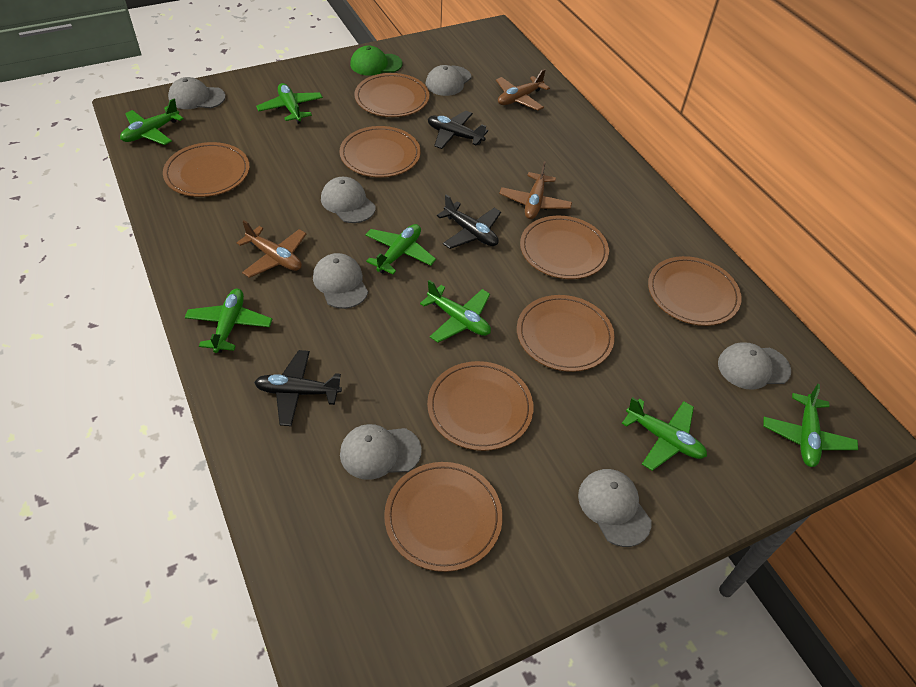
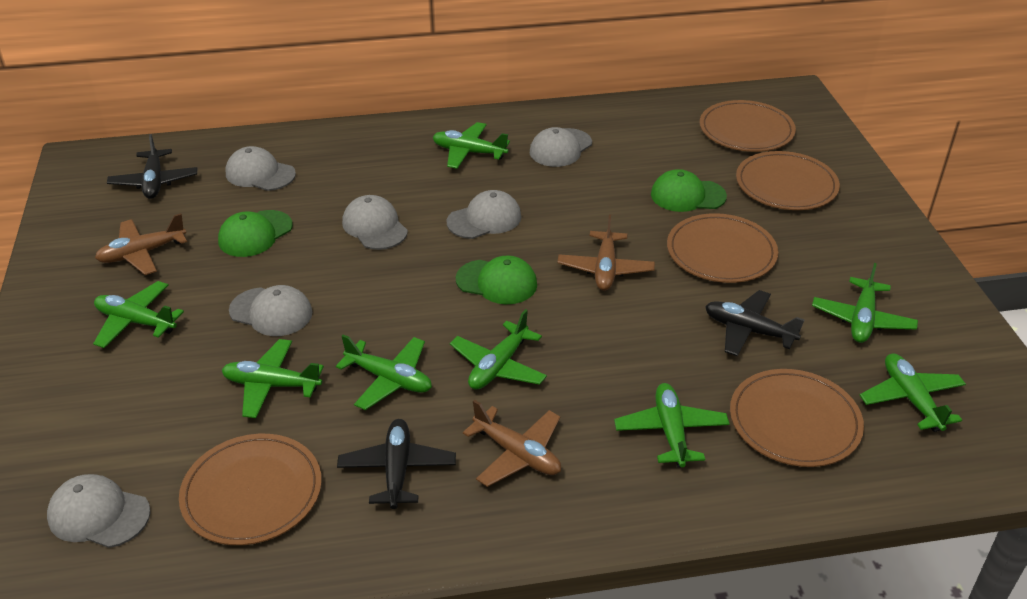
brown plate: [163,142,250,197] [340,126,421,177] [354,73,429,117] [384,462,503,572] [427,361,534,451] [517,295,615,372] [520,216,609,279] [648,256,742,326] = 8 -> [179,434,322,545] [667,213,778,283] [700,100,796,152] [730,369,864,467] [736,151,840,210] = 5
green cap: [350,45,403,76] = 1 -> [218,210,293,257] [456,256,537,304] [651,169,727,212] = 3
green plane: [120,99,184,145] [185,289,272,353] [256,83,323,124] [365,224,436,274] [420,280,491,343] [622,397,707,471] [763,384,858,467] = 7 -> [93,281,184,348] [222,339,324,418] [336,335,432,410] [433,122,510,169] [450,309,547,390] [614,383,730,467] [812,263,918,343] [860,353,966,432] = 8
grey cap: [168,77,226,109] [313,253,368,309] [321,177,376,223] [340,424,422,480] [426,65,471,96] [578,469,652,547] [718,342,791,390] = 7 -> [47,474,151,548] [225,146,296,191] [229,285,312,336] [342,195,408,250] [447,190,521,239] [530,127,592,167] = 6

